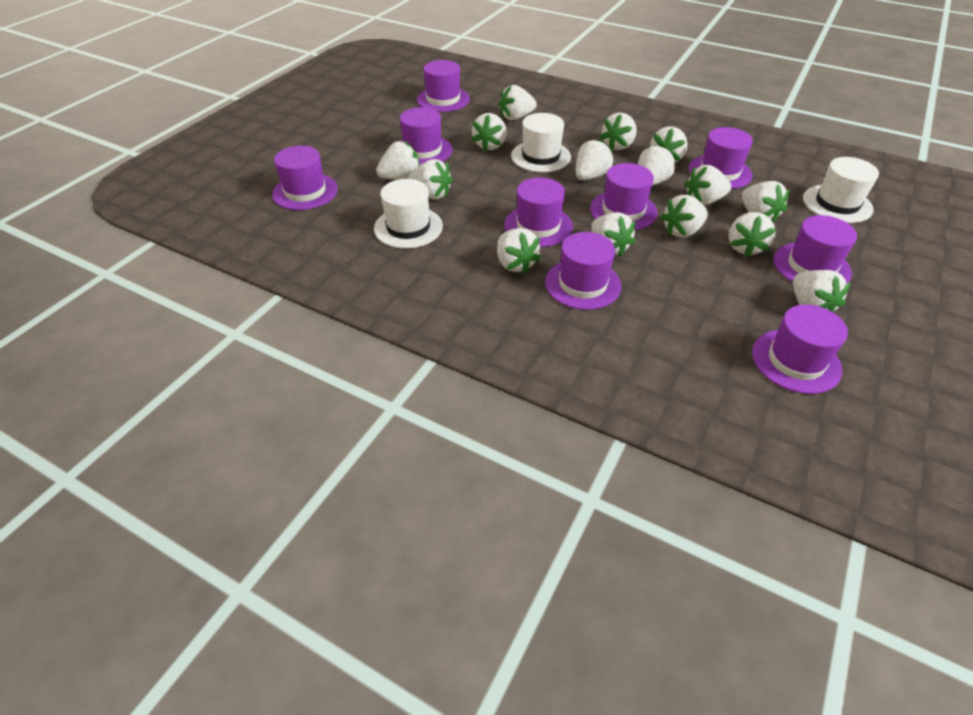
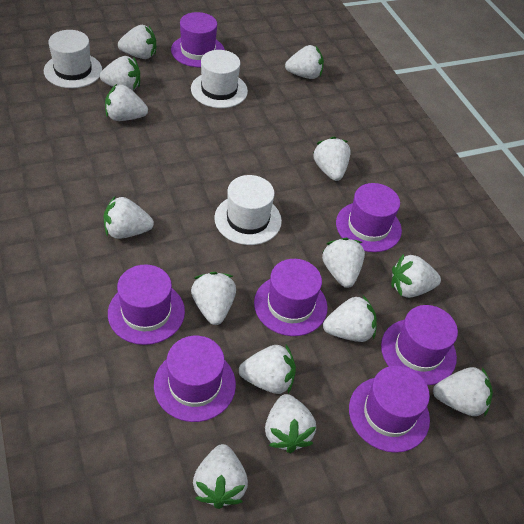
purple hat: [272,146,338,210] [400,107,453,165] [417,60,470,112] [504,178,573,247] [545,232,621,310] [590,163,658,230] [689,127,753,189] [752,304,848,394] [774,215,857,283] = 9 -> [108,265,185,345] [154,336,236,422] [171,12,225,67] [254,259,328,336] [336,183,402,252] [349,366,430,453] [381,305,458,385] = 7
white strawberry: [376,141,420,179] [408,159,453,200] [472,113,506,152] [497,228,541,274] [499,85,537,120] [576,138,614,180] [591,212,636,257] [600,113,637,150] [638,144,677,186] [650,126,688,163] [661,195,708,238] [685,165,731,205] [729,212,776,257] [741,181,790,222] [793,270,851,312] = 15 -> [100,56,140,91] [104,196,154,239] [105,84,148,121] [118,25,156,59] [191,272,236,325] [193,444,248,509] [239,345,296,394] [265,394,316,453] [285,45,324,79] [313,137,351,181] [322,238,365,288] [323,295,377,342] [391,254,441,298] [433,367,493,416] = 14

